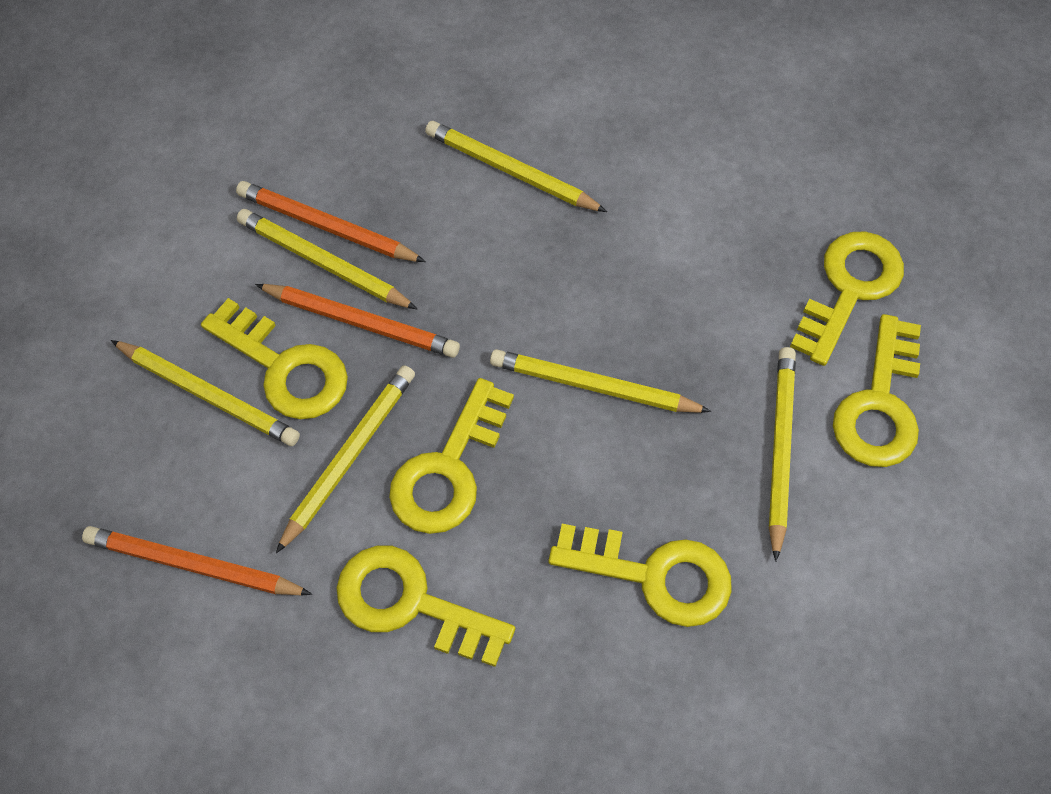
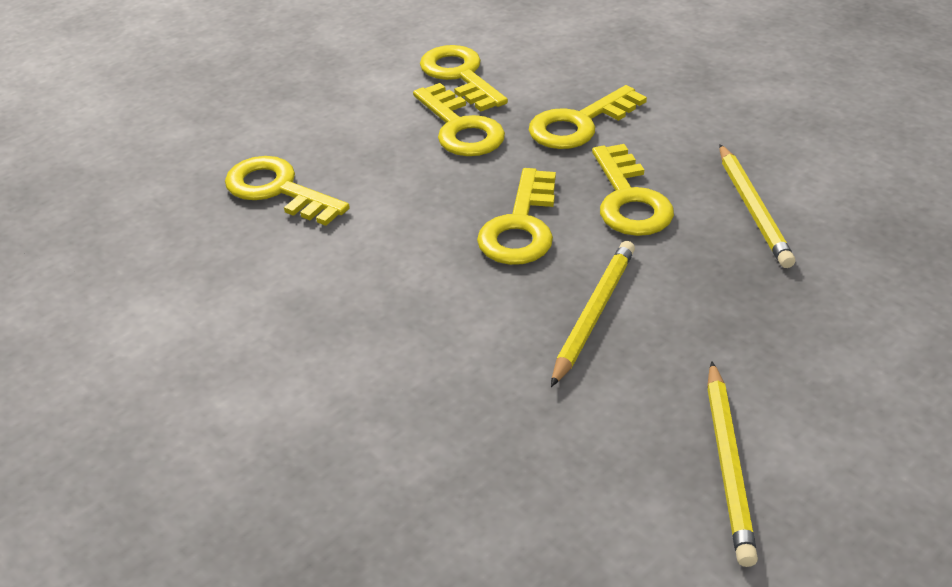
orange pencil: [82,526,312,595] [236,181,426,262] [255,284,460,358] = 3 -> none = 0
yellow pencil: [111,340,300,446] [237,209,417,309] [276,365,415,553] [425,121,607,212] [490,349,711,413] [769,347,796,562] = 6 -> [551,241,635,387] [707,361,758,567] [719,144,795,268] = 3

